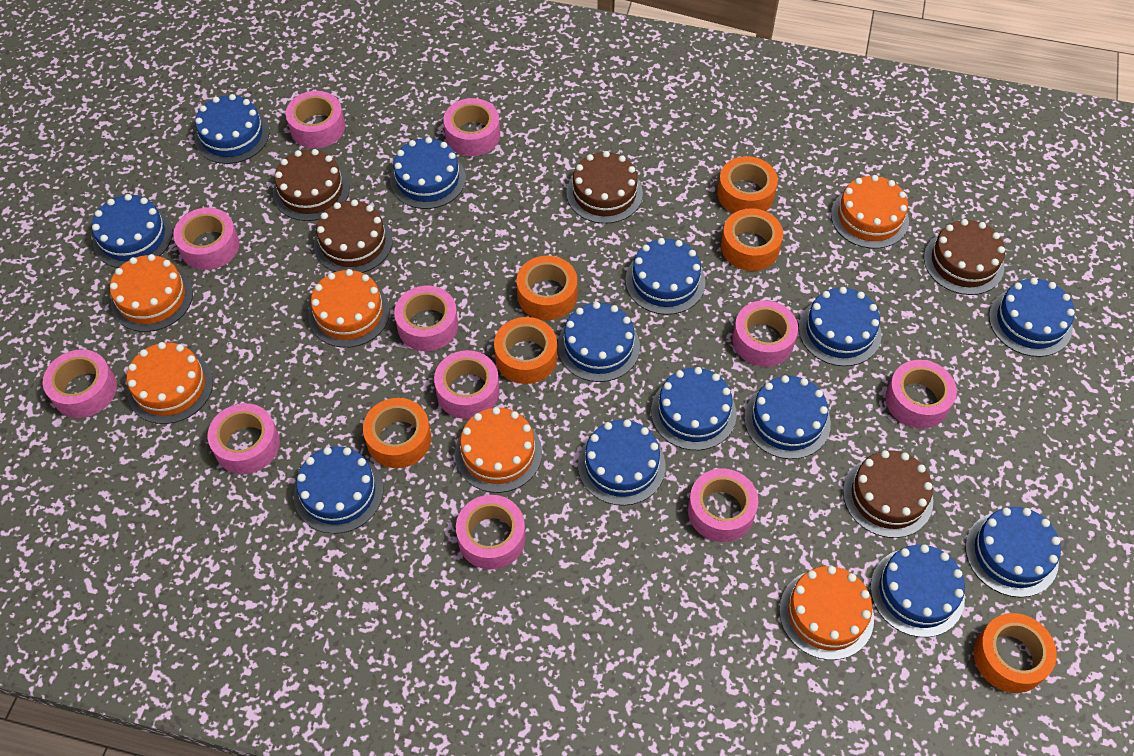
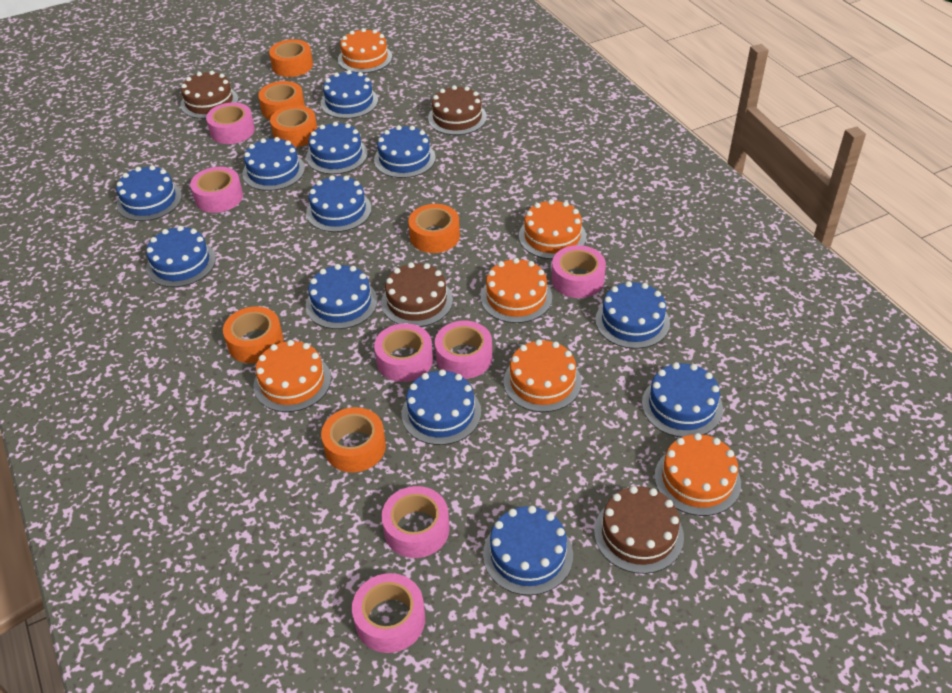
blue cake: [92,194,173,268] [195,94,269,164] [294,446,383,534] [390,137,466,209] [557,302,640,382] [578,419,666,506] [625,238,705,315] [651,367,737,450] [744,375,831,459] [799,287,881,366] [870,544,965,637] [965,507,1061,597] [989,278,1075,357] = 13 -> [116,165,182,221] [146,226,216,287] [242,137,305,191] [306,122,368,174] [306,175,371,232] [306,264,378,329] [321,70,378,119] [374,125,436,178] [401,369,481,445] [483,506,573,595] [595,281,670,349] [642,363,723,437] = 12
brown cake: [273,149,350,221] [314,200,393,273] [567,151,643,224] [843,450,933,538] [924,219,1005,295] = 5 -> [180,71,238,119] [381,262,453,327] [428,85,487,135] [594,486,684,574] = 4
pink tape: [43,349,117,418] [173,208,239,270] [208,403,280,474] [286,91,345,148] [394,286,458,351] [434,350,500,419] [443,98,500,156] [456,495,526,570] [688,468,758,542] [732,300,798,367] [885,360,957,429] = 11 -> [190,167,243,213] [206,102,255,144] [352,573,425,653] [374,323,433,382] [382,486,450,558] [435,321,492,379] [552,245,606,298] = 7

